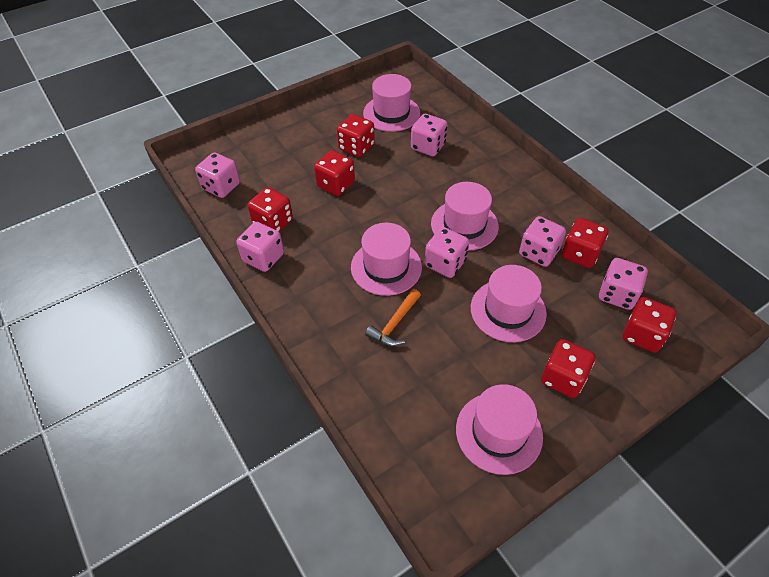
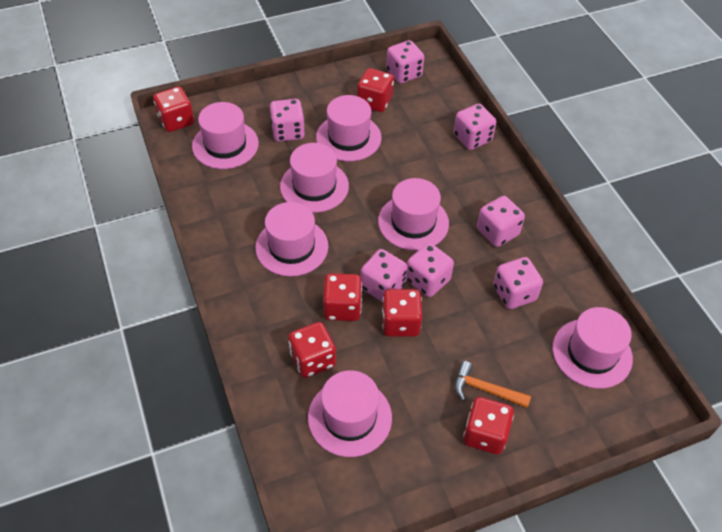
pink dice: [195,152,240,198] [236,222,284,272] [411,114,448,156] [425,227,469,278] [519,216,566,267] [599,258,648,310] = 6 -> [270,99,305,142] [361,249,407,302] [386,40,424,83] [406,243,454,297] [454,104,496,150] [477,196,525,247] [493,257,543,309] = 7
pink hat: [351,223,422,296] [363,74,420,132] [431,182,499,251] [456,384,543,475] [471,265,547,342] = 5 -> [192,102,259,169] [255,202,328,277] [280,143,349,213] [308,370,392,457] [316,95,382,161] [378,178,449,251] [553,307,633,389] = 7

